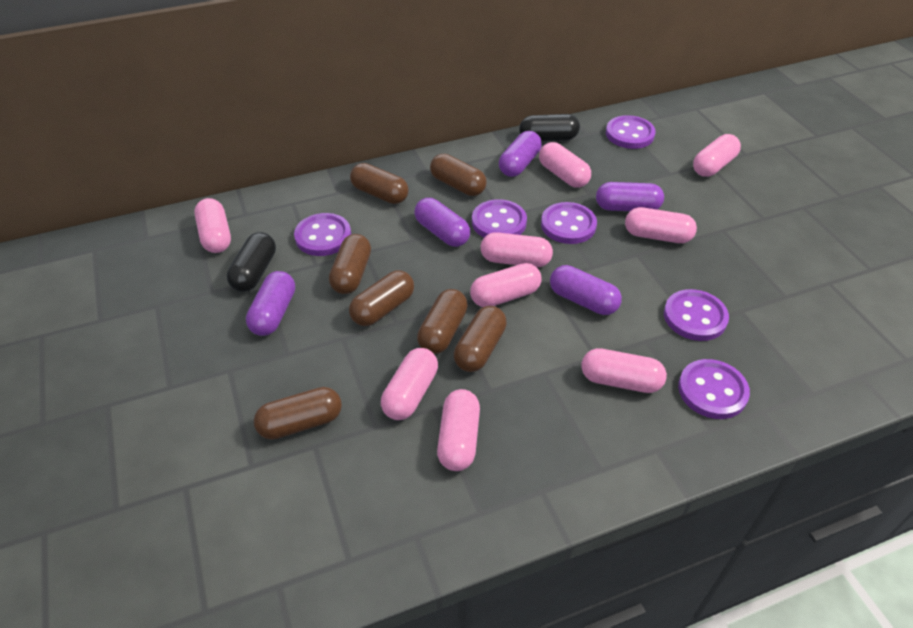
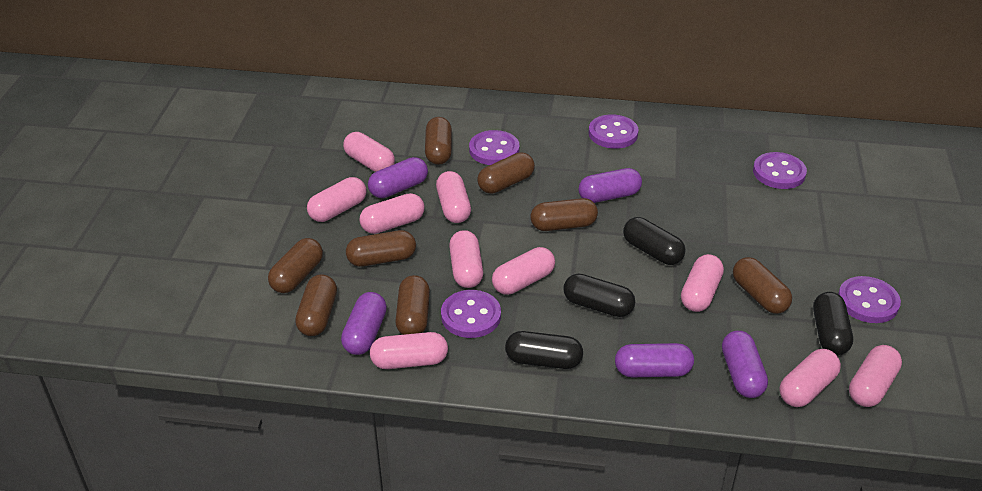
black capsule: [227,232,276,292] [519,114,580,141] = 2 -> [505,331,583,369] [563,273,635,317] [623,217,686,265] [813,292,853,355] = 4
brown capsule: [254,387,342,440] [329,234,371,294] [349,270,414,326] [350,163,409,204] [417,289,468,354] [430,154,487,196] [454,306,507,372] = 7 -> [268,238,323,293] [295,274,337,336] [346,230,416,267] [395,275,430,335] [425,117,452,165] [477,152,535,194] [530,198,598,231] [733,257,792,314] = 8
pink capsule: [194,198,231,253] [381,348,438,420] [437,389,480,471] [470,263,541,307] [481,232,553,267] [539,142,591,188] [582,348,667,393] [625,207,697,243] [693,134,741,177] = 9 -> [307,177,367,222] [343,132,395,172] [360,193,424,234] [370,332,448,369] [436,171,471,223] [449,230,483,288] [492,247,555,295] [681,254,724,312] [779,349,841,407] [849,345,902,407] = 10
purple button: [294,213,351,256] [472,199,527,237] [541,202,597,244] [606,115,656,149] [664,289,729,341] [678,359,750,419] = 6 -> [441,290,501,338] [469,130,519,165] [589,114,639,149] [753,152,807,189] [838,276,901,323] = 5

